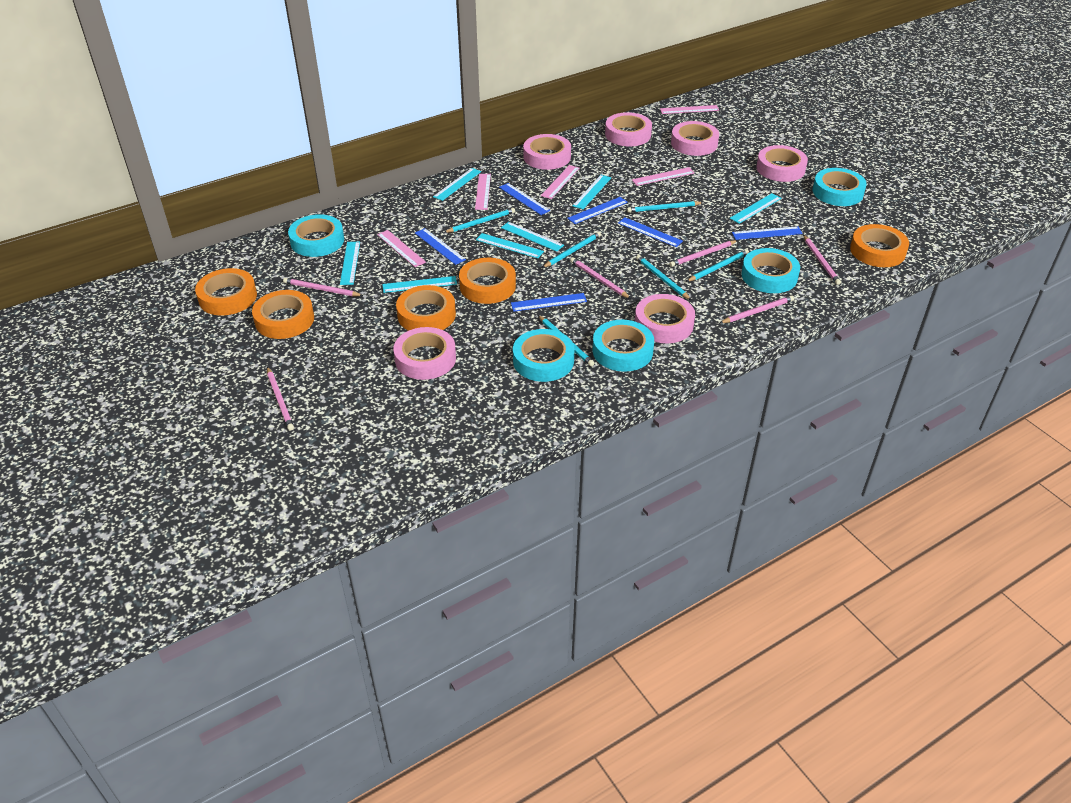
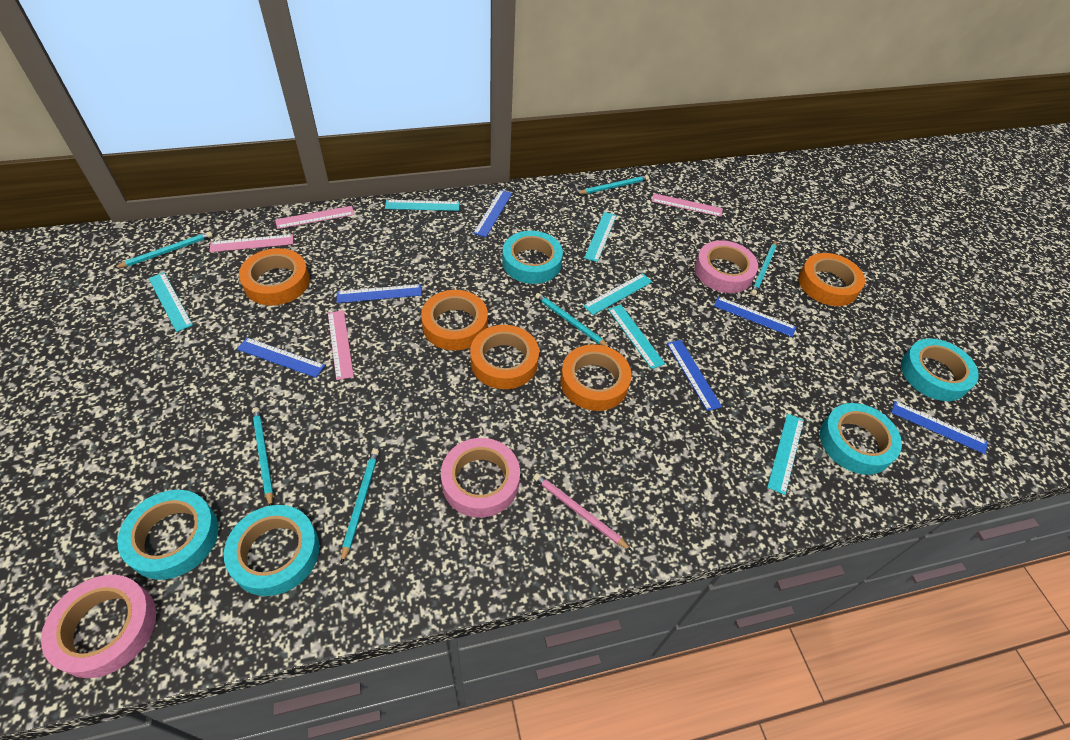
pink pencil: [267,367,294,431] [283,278,363,296] [570,257,631,299] [669,240,738,267] [720,295,794,323] [803,235,841,285] = 6 -> [533,473,632,551] = 1
pink ruler: [377,230,426,267] [475,174,491,210] [541,165,579,199] [632,167,694,186] [660,105,719,114] = 5 -> [209,234,293,252] [275,206,355,229] [328,310,354,380] [652,193,723,217] = 4
pink tape: [393,327,456,380] [523,134,571,170] [605,112,652,146] [635,294,695,343] [671,121,719,156] [756,145,808,182] = 6 -> [41,575,156,678] [441,438,520,518] [695,240,758,293] = 3
turquoise ruler: [340,242,360,285] [382,276,457,293] [433,168,481,201] [476,233,544,258] [501,222,564,252] [572,175,611,209] [730,193,781,224] = 7 -> [148,273,193,332] [385,200,460,211] [583,273,652,315] [584,212,617,262] [608,305,665,369] [767,414,804,495] = 6

